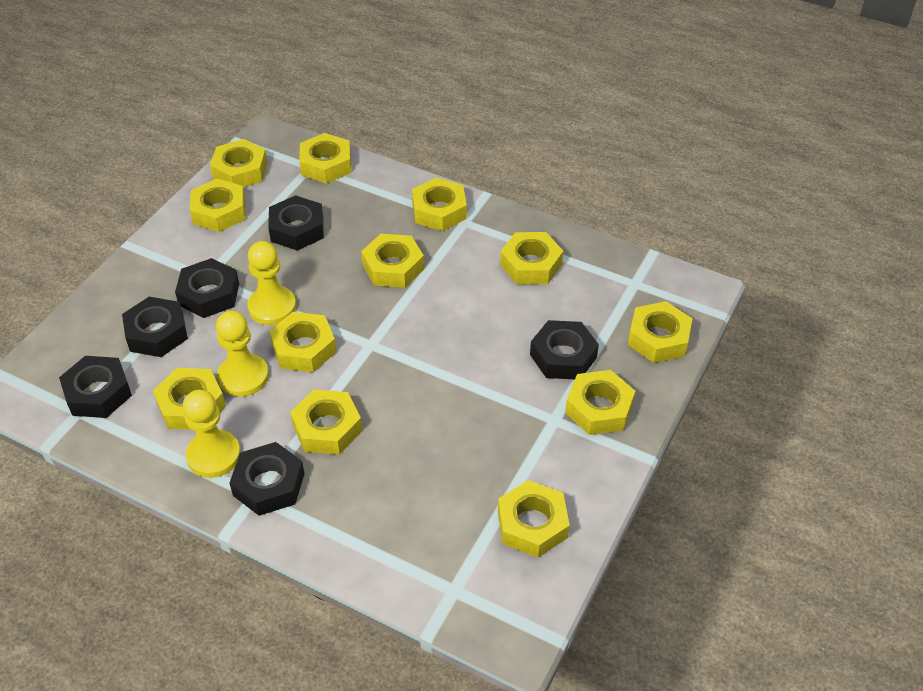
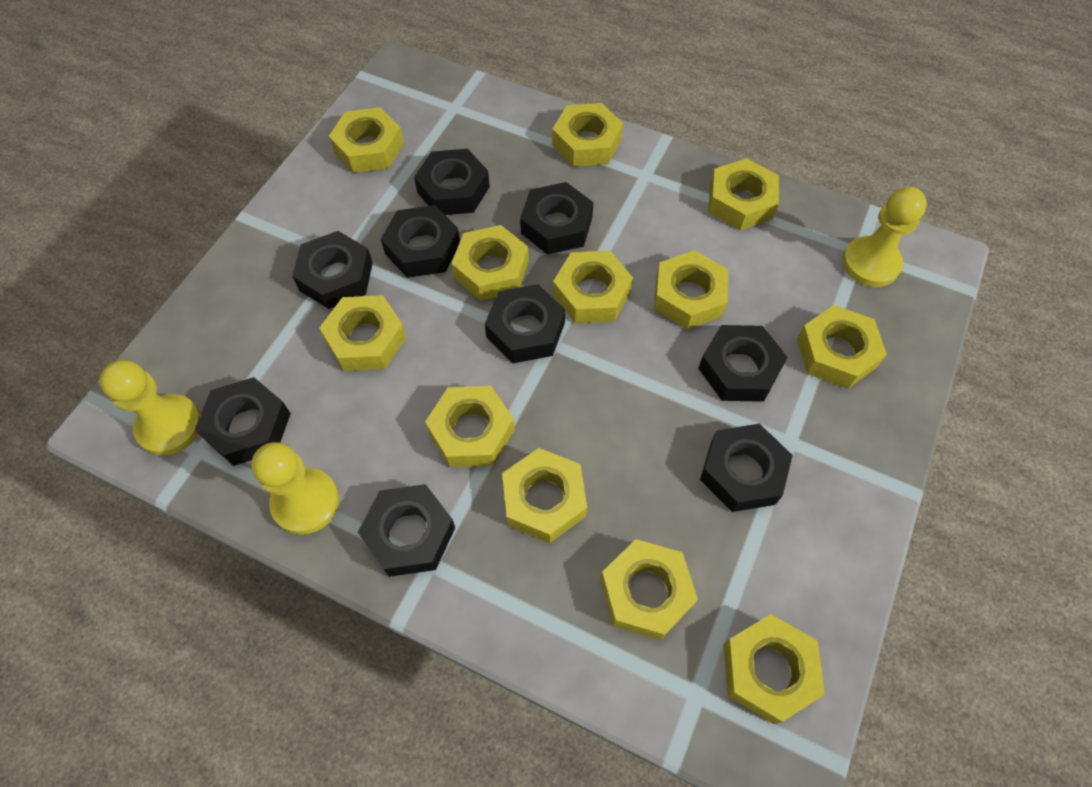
black nut: [59,356,132,418] [122,297,188,357] [175,258,239,318] [229,442,304,516] [268,195,324,251] [530,320,599,379] = 6 -> [195,377,291,466] [292,231,373,309] [358,484,455,577] [381,205,460,278] [414,149,490,215] [485,284,565,363] [520,182,594,255] [698,325,788,402] [700,424,793,512] = 9

